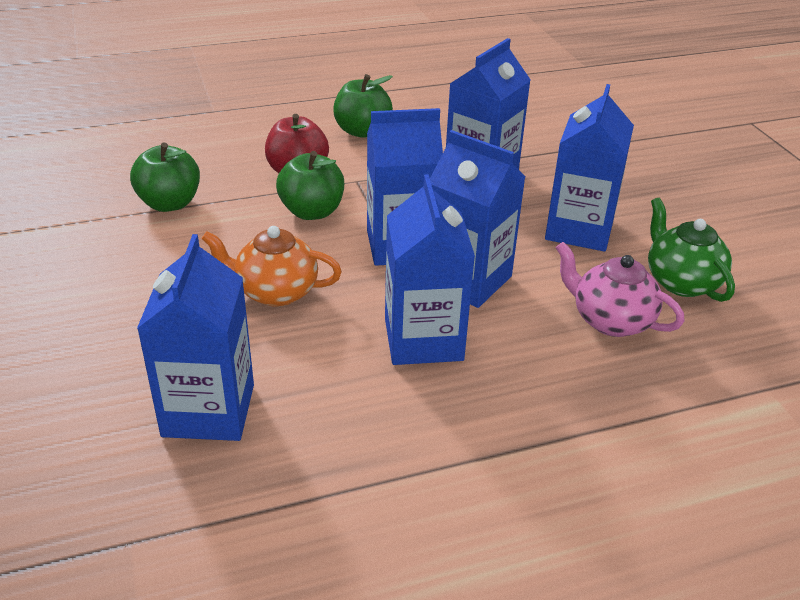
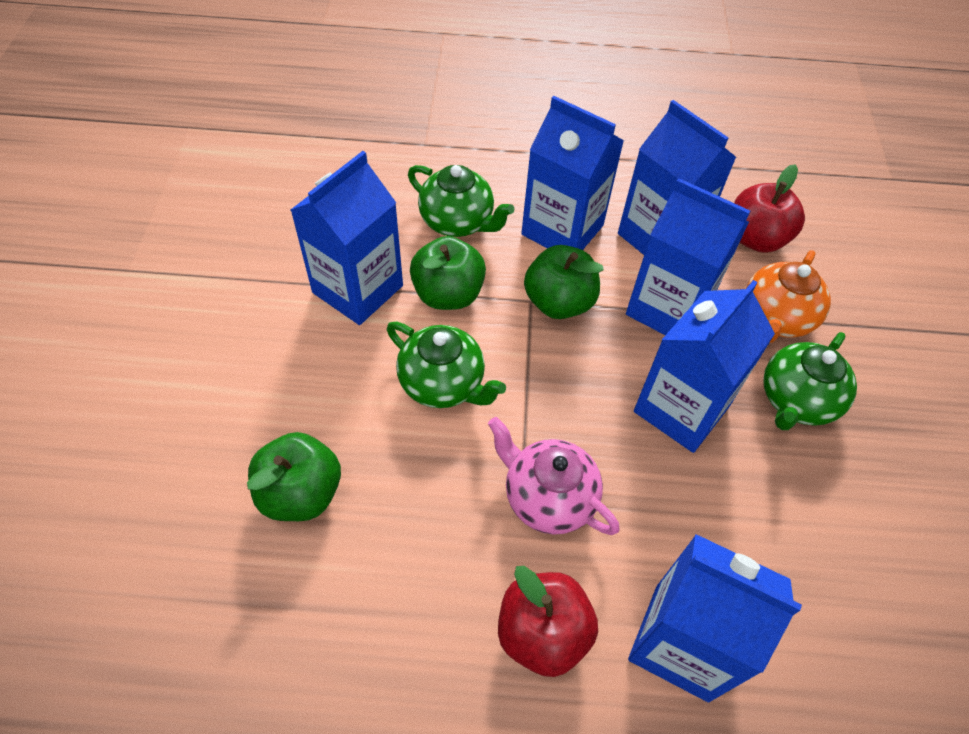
green teapot: [648,198,735,302] = 1 -> [387,322,506,408] [408,165,514,237] [763,332,857,430] = 3
red apple: [265,114,329,173] = 1 -> [498,566,598,677] [734,164,805,253] = 2

